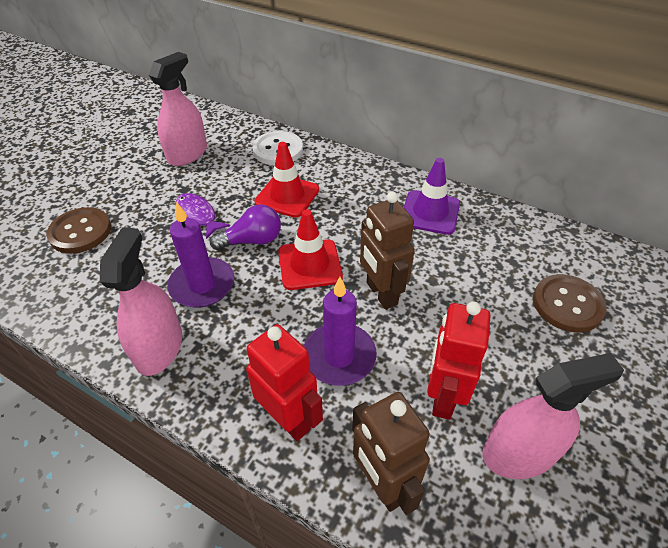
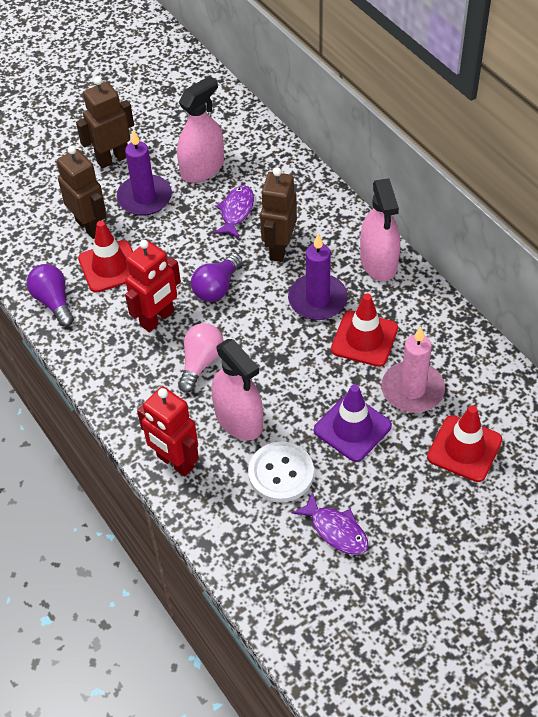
brown button: [46,207,111,254] [533,274,607,332] = 2 -> none = 0
brown robot: [352,392,430,515] [360,192,415,309] = 2 -> [57,146,106,239] [76,77,134,169] [260,168,297,262] = 3
pink candle: none = 0 -> [381,326,445,413] = 1
pink light bulb: none = 0 -> [178,323,224,393] = 1
purple fish: [175,193,230,239] = 1 -> [214,185,254,239] [292,492,368,555] = 2
purple light bulb: [210,205,281,250] = 1 -> [27,264,74,327] [191,253,242,302] = 2
red traffic cone: [254,142,319,218] [278,209,343,290] = 2 -> [78,221,133,293] [331,294,398,367] [427,405,502,482] = 3

